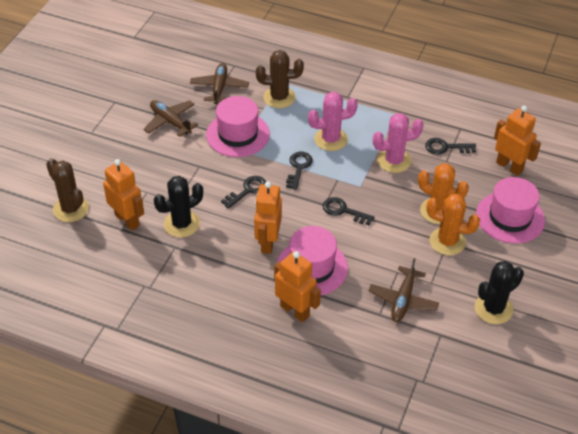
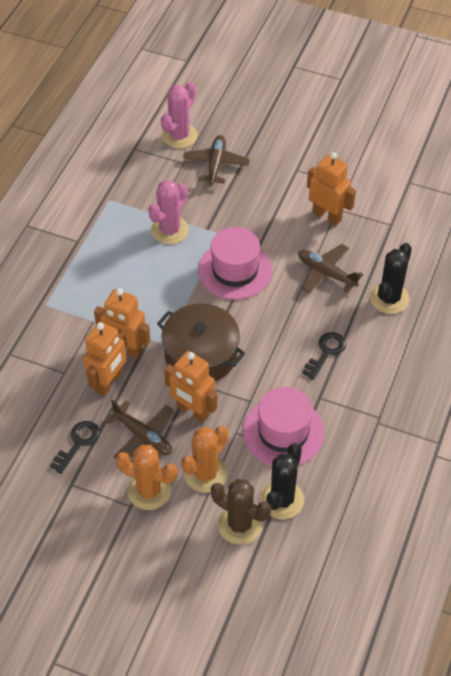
black key: [221,176,266,209] [286,152,313,190] [323,197,375,225] [425,138,476,155] = 4 -> [50,421,100,474] [302,332,346,380] = 2
brown cactus: [46,158,89,222] [256,50,304,108] = 2 -> [211,479,271,545] = 1
brown pot: none = 0 -> [157,303,245,381] = 1
pink hat: [206,96,270,157] [277,226,348,295] [476,177,545,244] = 3 -> [198,227,272,300] [243,387,324,466] = 2

